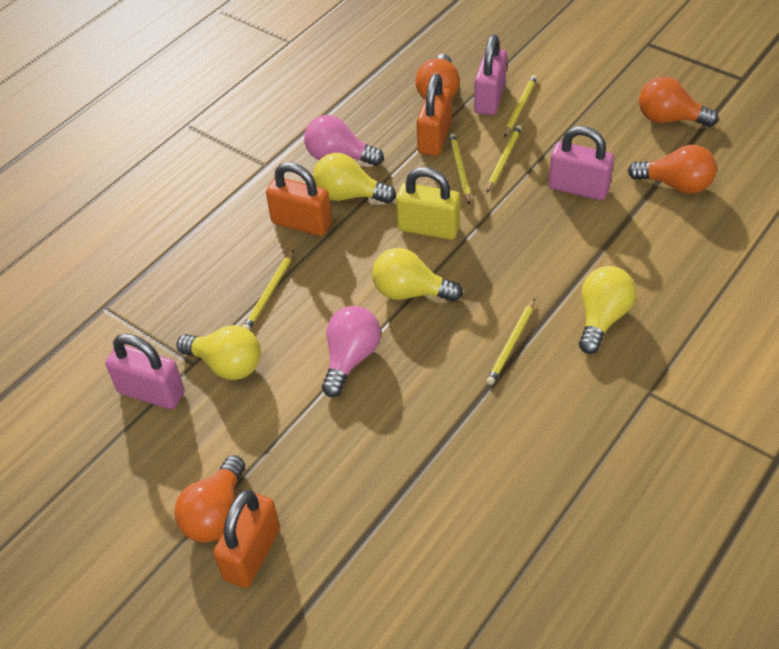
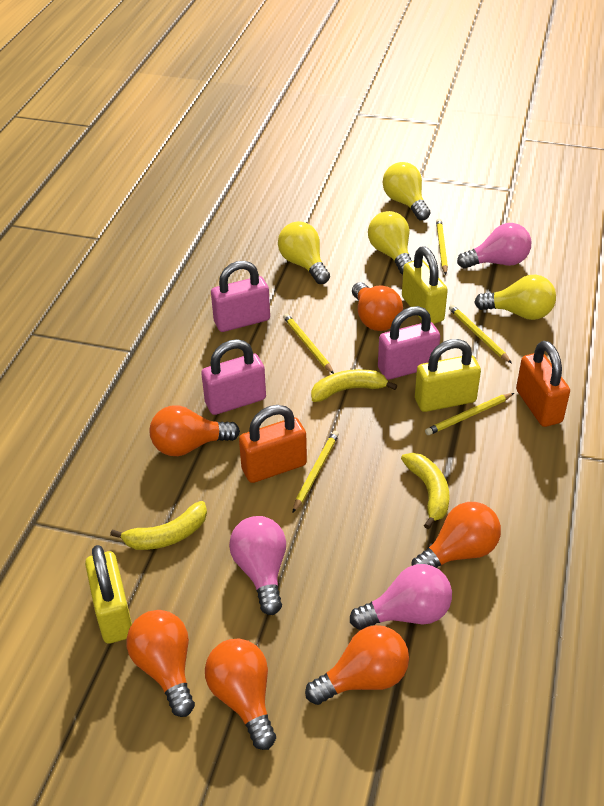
orange light bulb: [174,455,245,542] [415,54,460,100] [628,145,716,194] [639,77,719,127] = 4 -> [127,610,195,717] [150,405,240,456] [205,638,276,750] [305,625,409,705] [352,282,403,331] [411,502,501,568] = 6
orange padlock: [213,490,280,588] [266,162,332,236] [417,74,452,156] = 3 -> [239,405,307,483] [516,341,570,427] = 2
pink light bulb: [304,115,384,166] [322,306,381,397] = 2 -> [229,516,286,615] [350,564,452,630] [457,223,531,269] = 3
yellow banana: none = 0 -> [110,501,207,550] [311,369,397,402] [401,453,449,529] = 3
yellow padlock: [396,167,460,240] = 1 -> [85,545,132,643] [402,247,448,324] [415,339,481,412] = 3

